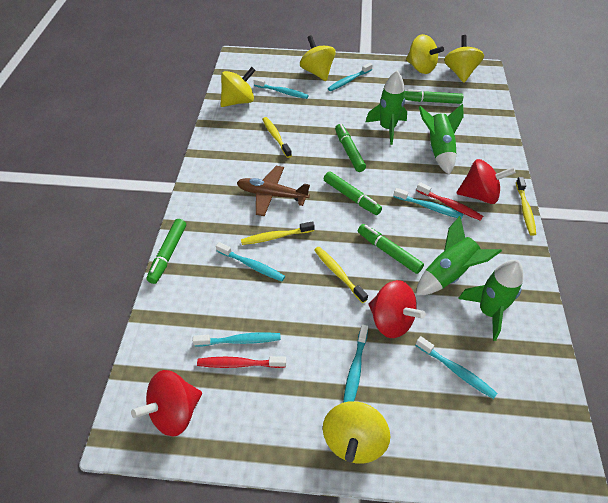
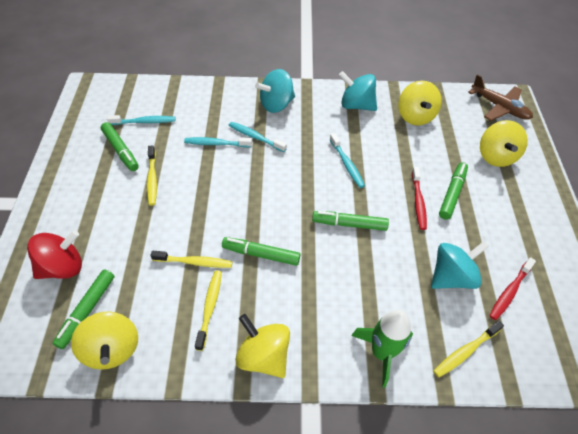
green rocket: [365,71,407,145] [416,216,502,295] [419,103,464,175] [458,260,523,341] = 4 -> [351,310,413,388] = 1
red spinning top: [131,370,202,437] [368,280,426,338] [456,159,516,204] = 3 -> [27,230,82,279] = 1
turquoise spinning top: none = 0 -> [255,69,295,113] [339,71,377,111] [431,241,489,289] = 3
turquoise toothbrush: [193,332,281,346] [216,242,285,281] [254,78,309,99] [328,63,373,91] [343,324,368,403] [393,188,463,219] [416,336,497,399] = 7 -> [107,115,175,125] [184,137,252,147] [229,122,287,152] [330,133,365,188] = 4
yellow spinning top: [221,67,256,107] [300,35,336,81] [323,401,390,464] [406,34,444,74] [444,35,484,83] = 5 -> [71,311,138,370] [236,314,290,378] [398,81,442,126] [480,120,528,167] = 4

